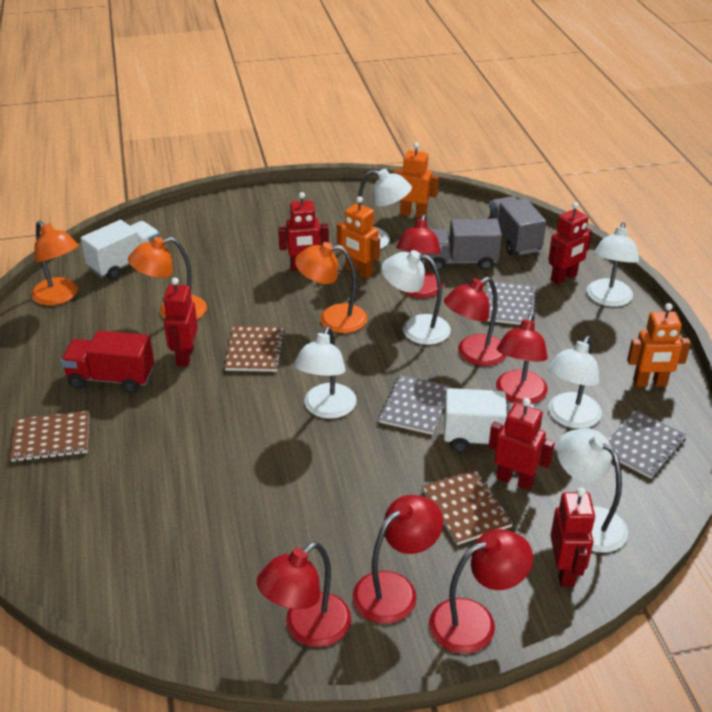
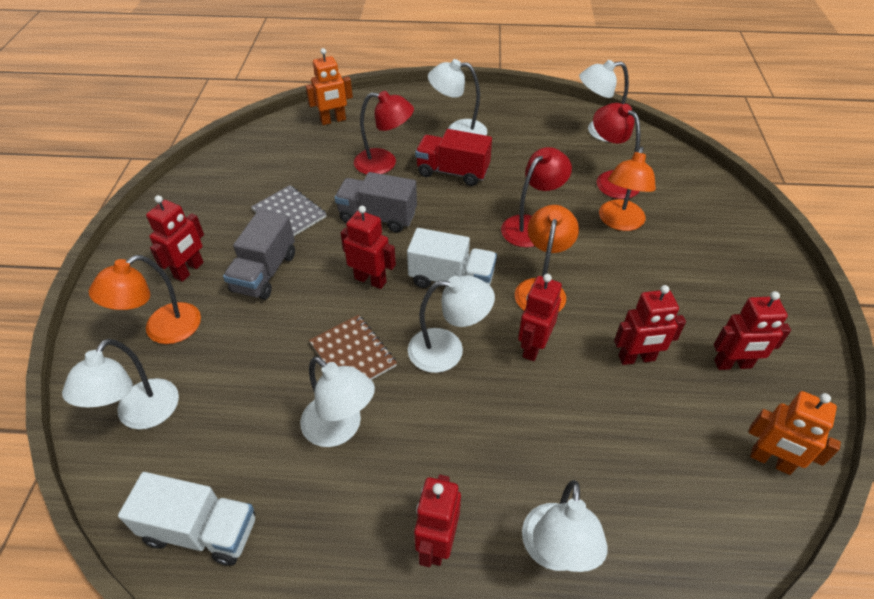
brown notebook: [10,411,89,462] [225,326,285,372] [422,470,513,545] = 3 -> [309,315,397,380] = 1
grey notebook: [379,375,451,435] [486,282,537,325] [608,410,687,479] = 3 -> [251,185,327,236] = 1
orange robot: [337,196,380,278] [393,142,439,218] [627,303,691,387] = 3 -> [306,48,353,125] [748,391,841,475] = 2
red lamp: [257,542,351,647] [353,495,443,624] [396,214,443,298] [429,529,533,653] [444,277,506,366] [496,313,548,404] = 6 -> [354,91,414,174] [501,147,572,247] [593,103,640,199] = 3
red robot: [163,278,198,366] [278,192,329,271] [489,398,555,490] [548,202,592,284] [550,487,595,587] = 5 -> [146,195,204,282] [341,206,396,289] [414,475,461,567] [518,274,562,361] [614,285,686,365] [714,291,791,370] = 6

